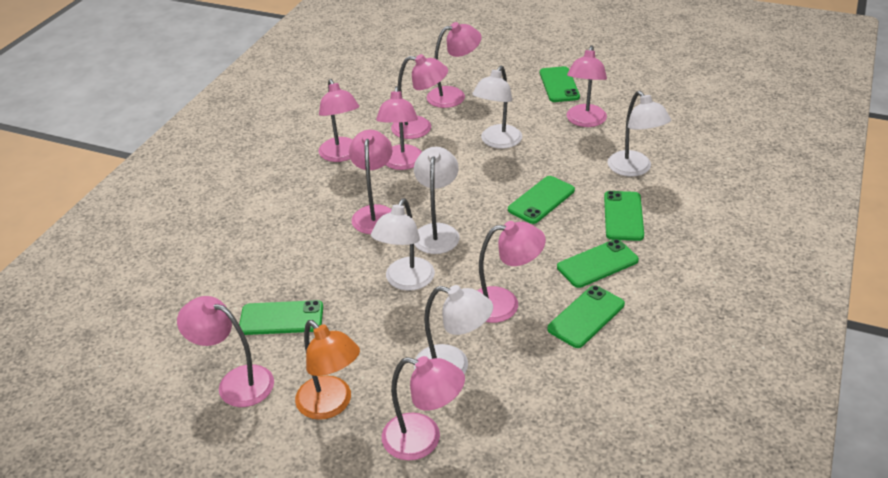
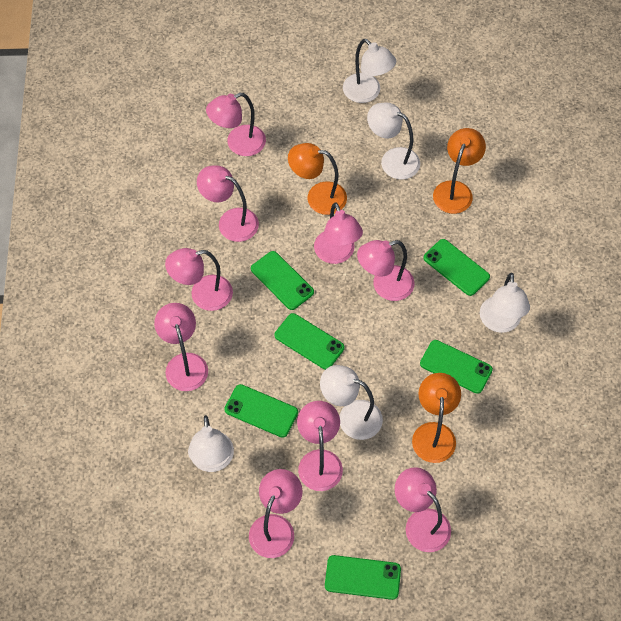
orange lamp: [295,320,360,420] = 1 -> [288,143,347,215] [412,373,461,463] [433,128,486,214] = 3

